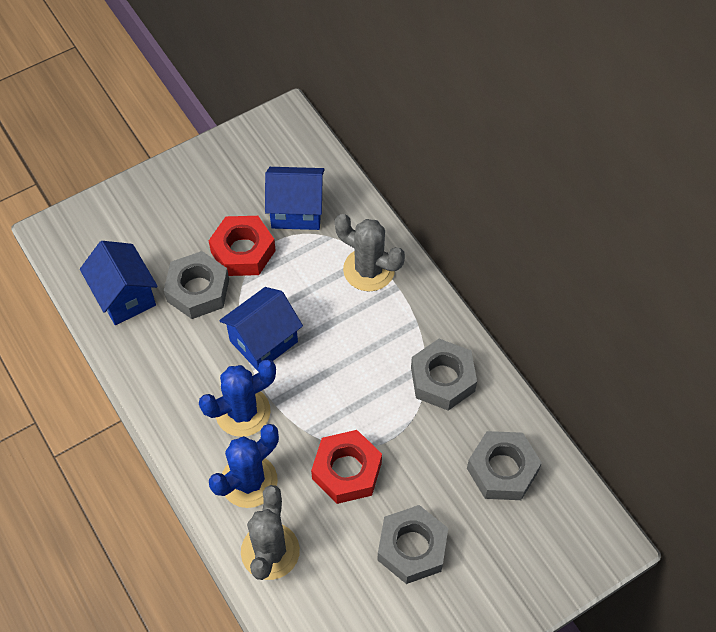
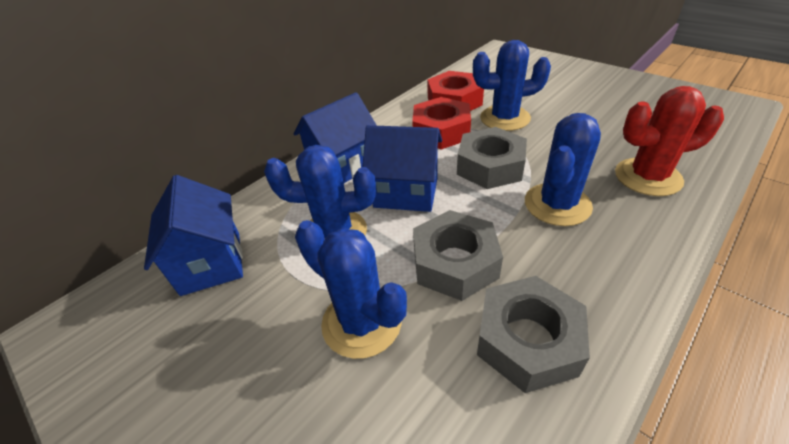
blue cactus: [199,359,276,437] [209,424,279,508] = 2 -> [264,145,376,238] [295,220,407,359] [473,40,551,131] [525,113,601,226] = 4
grey cactus: [241,485,300,580] [335,214,405,291] = 2 -> none = 0
grey nut: [164,251,229,319] [377,505,448,584] [411,339,477,411] [467,431,542,500] = 4 -> [413,210,503,301] [457,127,527,189] [477,276,590,393] = 3
red cactus: none = 0 -> [615,86,724,196] = 1

